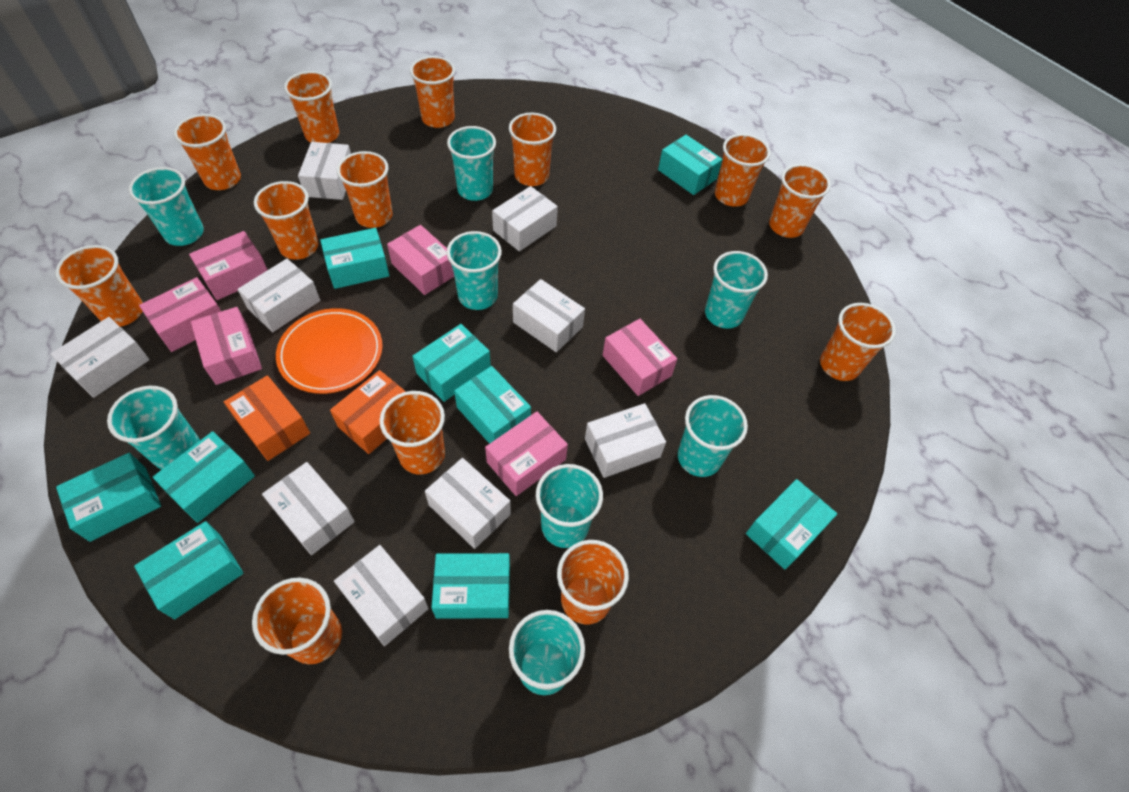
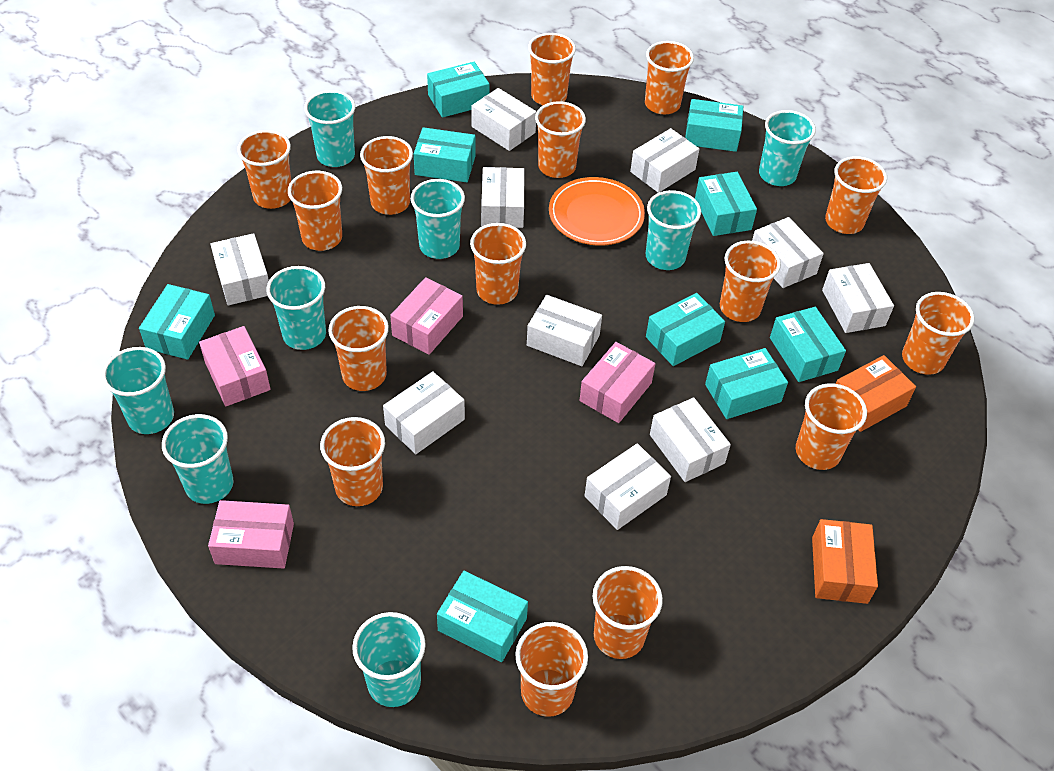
orange cup: [55,245,143,327] [174,114,241,190] [252,578,342,664] [254,181,319,260] [284,71,339,143] [337,151,393,228] [379,391,445,474] [410,56,455,128] [509,113,556,186] [557,540,629,624] [715,134,770,207] [769,164,831,238] [820,303,896,381] = 13 -> [237,130,291,209] [288,171,342,251] [320,417,385,506] [328,306,389,391] [360,136,413,215] [470,223,526,305] [515,622,588,717] [528,33,576,105] [535,101,586,178] [592,566,663,659] [645,41,694,114] [720,241,781,322] [796,383,867,470] [825,156,887,234] [902,292,974,375] = 15
pink box: [139,277,221,352] [189,231,268,300] [191,307,262,385] [387,225,454,295] [485,411,568,496] [603,319,677,396] = 6 -> [199,326,271,406] [208,500,294,569] [390,277,463,355] [579,342,655,423] = 4
white box: [50,317,150,398] [237,259,320,332] [262,462,355,555] [298,142,351,200] [334,545,429,646] [425,458,511,549] [492,186,558,251] [513,279,585,352] [585,403,666,478] = 9 -> [210,233,269,305] [383,372,465,454] [471,88,537,151] [481,167,524,228] [527,295,602,366] [585,443,671,530] [630,128,699,193] [650,398,731,482] [752,217,824,288] [822,263,894,333] = 10

